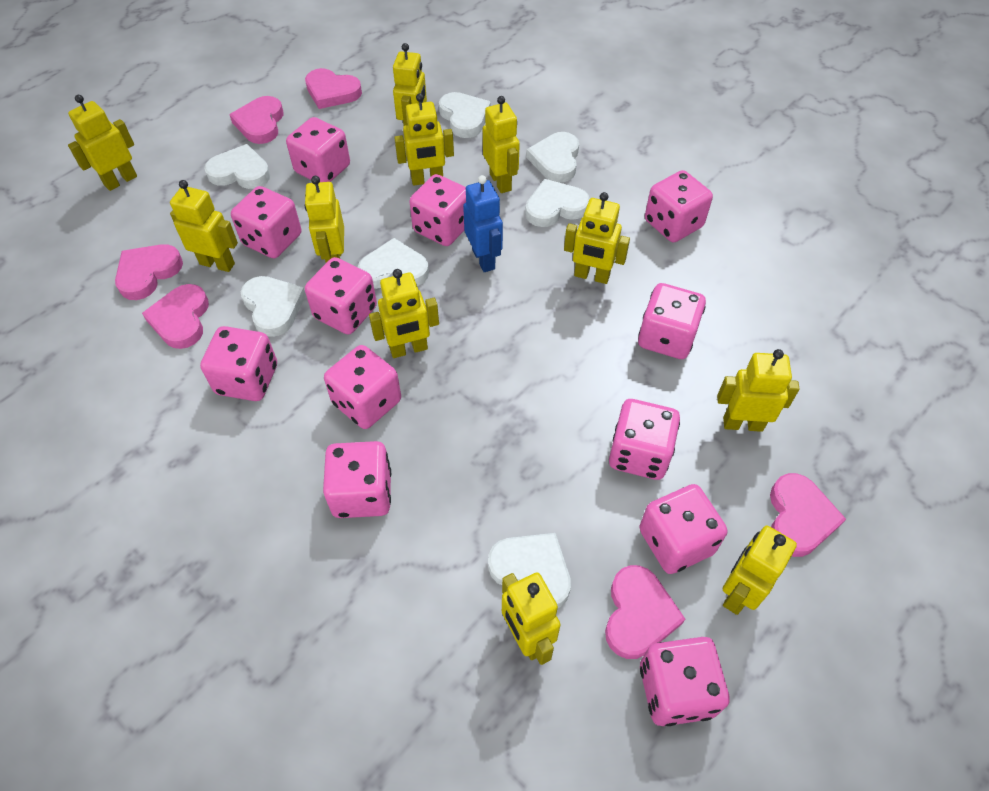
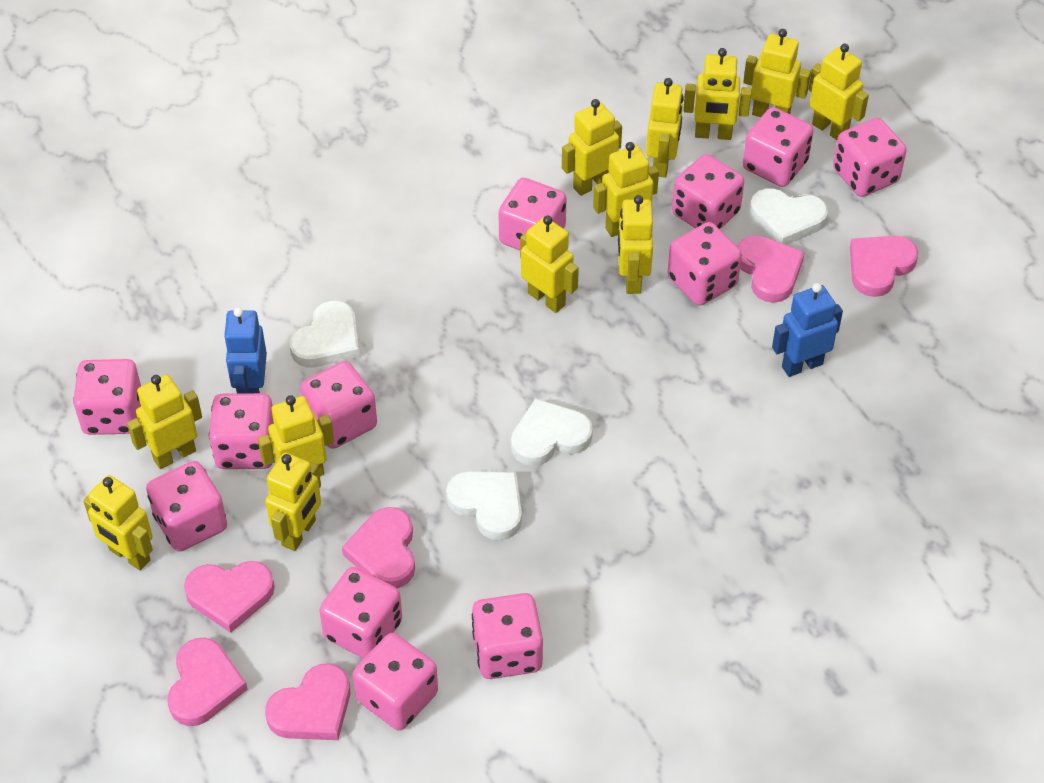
blue robot: [463,175,503,272] = 1 -> [224,307,267,394] [772,283,843,377] = 2
white heart: [204,144,270,189] [241,276,306,337] [358,238,429,289] [439,92,491,138] [488,533,571,608] [525,179,590,227] [526,132,579,182] = 7 -> [290,301,360,367] [446,471,522,540] [511,399,593,466] [750,188,828,245] = 4
yellow robot: [68,95,137,191] [170,180,238,272] [305,176,344,263] [369,269,439,358] [393,43,427,126] [394,93,454,186] [483,96,520,193] [502,572,561,665] [564,192,630,284] [717,349,800,432] [723,526,797,615] = 11 -> [83,475,153,570] [127,375,202,469] [258,395,334,476] [265,452,321,551] [520,215,579,313] [562,99,622,196] [593,142,659,237] [618,195,653,294] [646,78,684,178] [683,48,751,140] [743,29,811,117] [809,44,869,140] = 12

